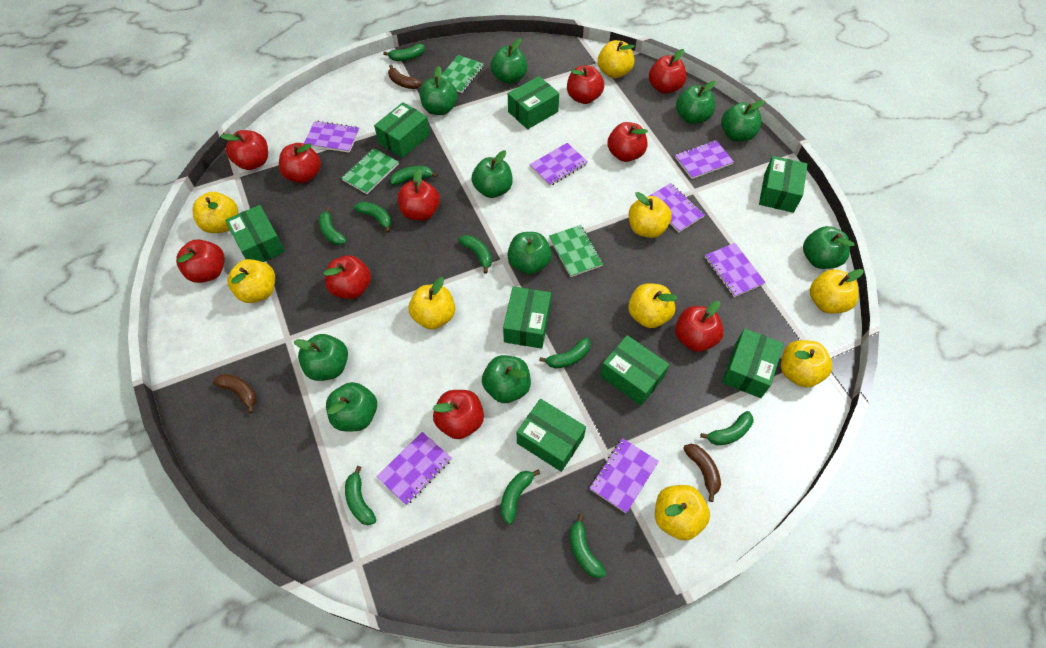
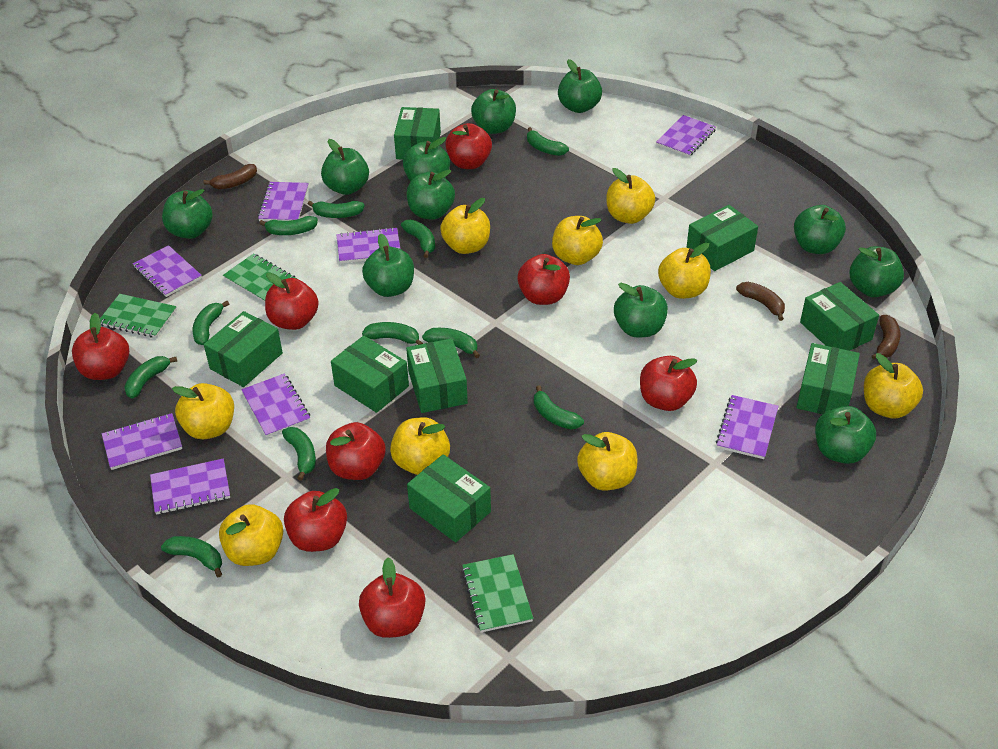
green apple: [294,334,348,381] [326,382,377,431] [420,66,458,115] [471,150,513,198] [482,355,531,403] [491,38,527,84] [507,232,552,274] [676,81,716,124] [721,100,765,142] [803,226,854,269] = 10 -> [162,189,213,239] [321,139,369,195] [362,234,414,297] [403,137,450,181] [407,170,455,220] [471,89,516,134] [558,59,602,113] [614,283,668,337] [794,205,846,254] [815,406,876,464] [849,246,904,297] = 11
green banana: [319,207,347,245] [345,466,376,525] [354,201,391,233] [383,44,425,61] [390,166,438,185] [458,235,492,274] [501,470,540,524] [539,338,590,368] [570,514,606,578] [700,411,753,445] = 10 -> [124,356,177,399] [161,536,222,577] [193,301,229,345] [259,216,318,235] [282,427,316,481] [308,201,365,218] [362,322,423,345] [401,220,435,258] [422,328,480,358] [527,127,569,156] [534,385,584,429] = 11
purple notebook: [304,121,359,153] [377,432,452,505] [529,143,588,186] [590,438,659,513] [650,183,705,232] [675,140,734,179] [705,243,766,297] = 7 -> [102,413,182,470] [133,245,202,297] [150,459,230,515] [241,373,310,437] [258,182,309,221] [337,227,400,264] [656,115,716,157] [716,395,778,459] = 8
red apple: [176,240,225,283] [220,130,268,170] [279,143,321,183] [323,255,371,299] [398,169,440,220] [433,390,484,439] [567,66,604,104] [607,122,648,162] [649,49,687,94] [675,301,724,352] = 10 -> [72,313,129,380] [265,273,319,330] [284,488,347,552] [326,422,386,480] [359,558,425,638] [445,123,492,169] [517,254,570,305] [640,356,697,411] = 8

